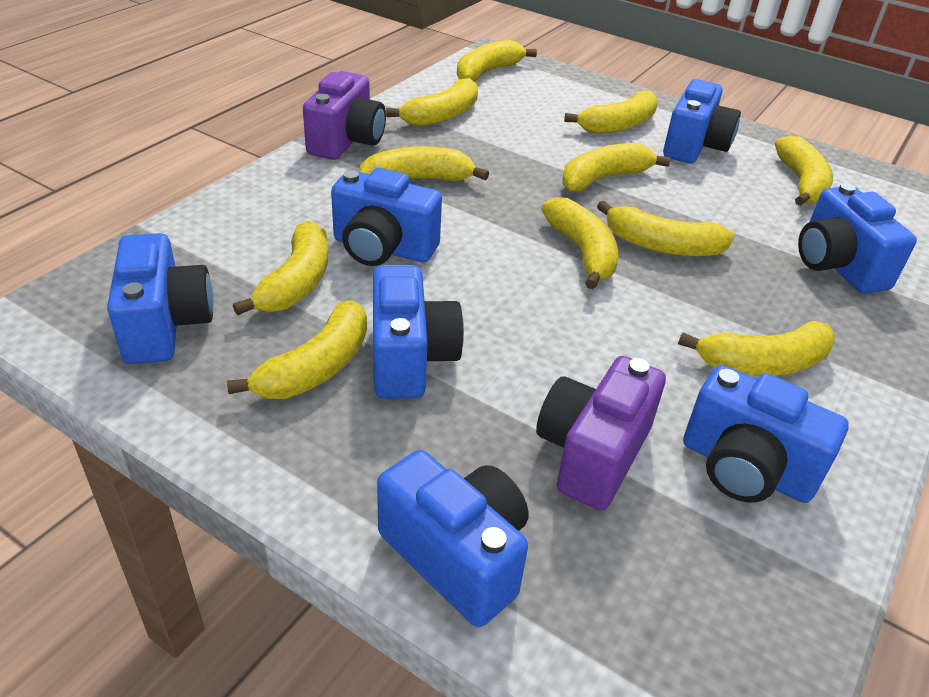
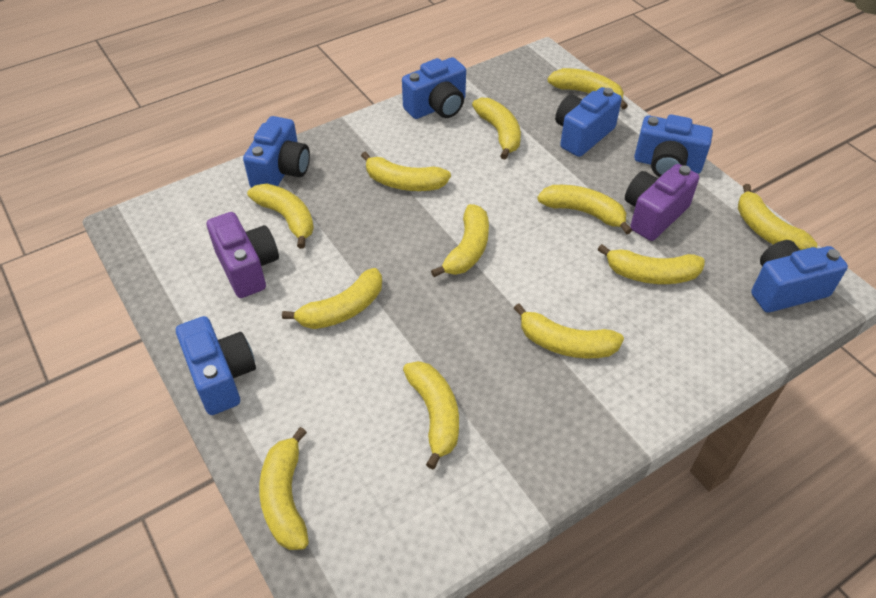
blue camera: [107,233,214,364] [331,168,442,266] [373,265,464,399] [377,450,528,627] [663,79,741,163] [683,365,849,503] [798,183,917,294] = 7 -> [176,316,256,415] [243,116,310,188] [402,57,466,119] [555,87,622,157] [634,115,713,177] [751,240,848,313] = 6
yellow banana: [227,300,367,399] [233,221,328,315] [359,146,489,181] [386,78,478,127] [457,40,537,82] [541,197,618,289] [562,143,670,192] [564,90,658,134] [597,200,734,256] [678,321,835,376] [775,135,833,206] = 11 -> [247,184,314,249] [259,427,309,550] [282,268,382,329] [361,152,451,191] [403,361,459,469] [431,204,489,277] [472,98,521,159] [514,304,624,359] [537,185,632,235] [548,68,628,109] [597,244,705,284] [738,184,817,250] = 12

